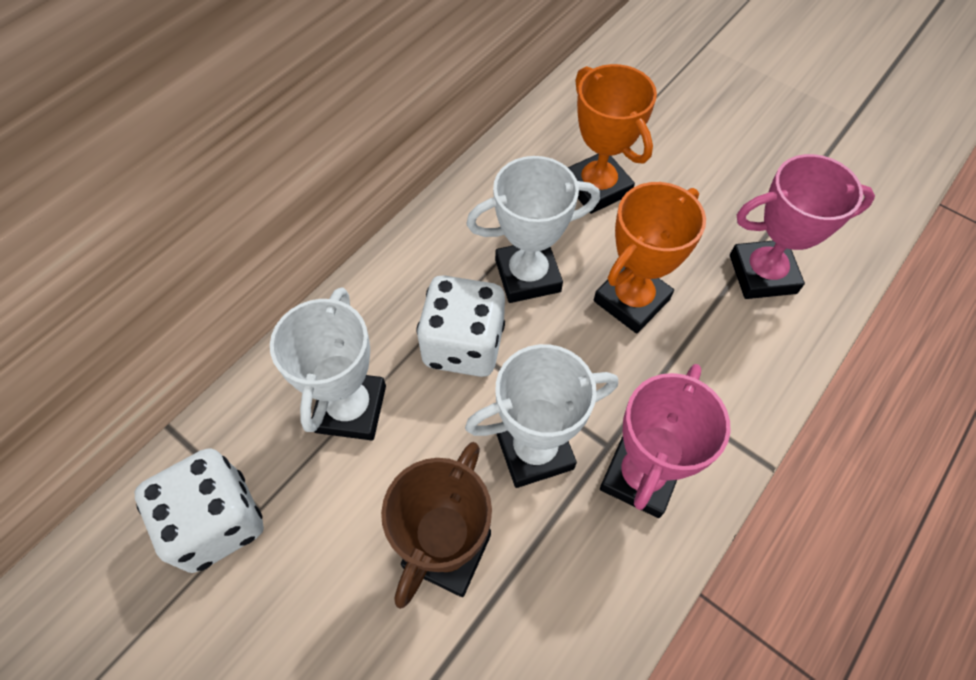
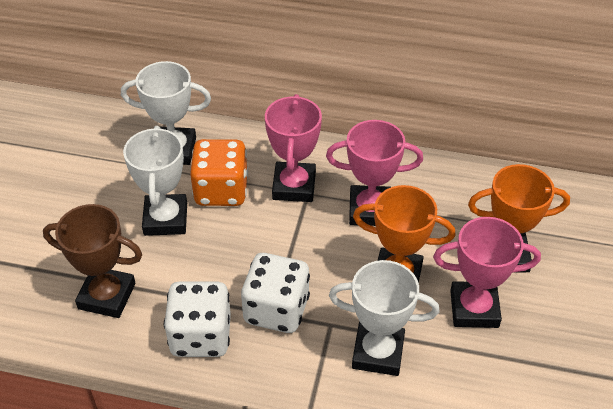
orange dice: none = 0 -> [190,139,248,206] = 1
pink trophy: [600,364,731,518] [730,154,875,299] = 2 -> [265,94,322,202] [326,120,423,226] [433,217,541,328] = 3

